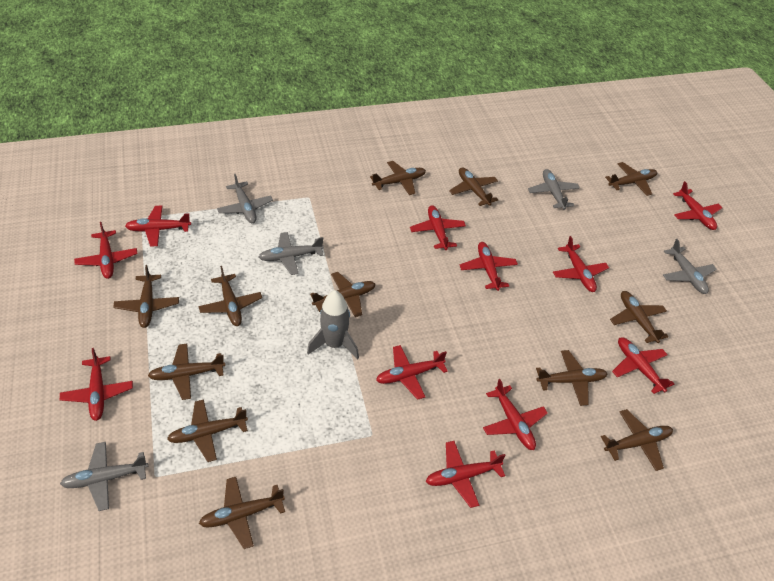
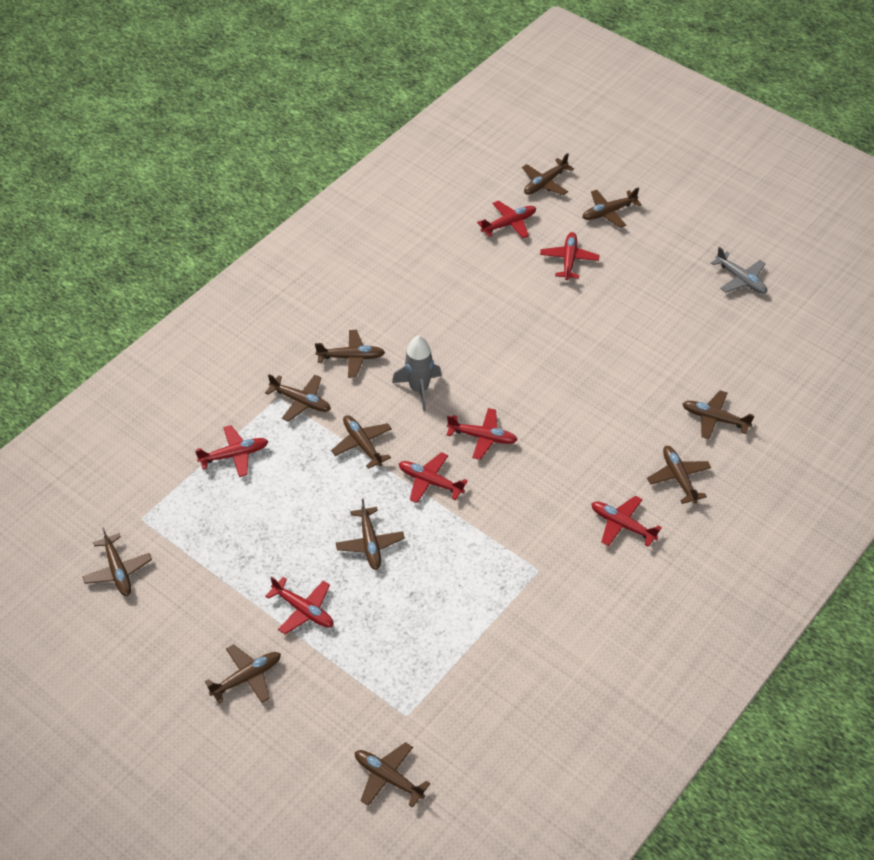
brown plane: [113,265,179,328] [148,343,225,400] [167,399,248,462] [198,266,262,326] [199,477,285,549] [310,272,376,317] [370,161,426,195] [449,167,498,206] [536,350,608,406] [601,409,673,471] [605,162,657,196] [610,291,668,343] = 12 -> [82,527,152,596] [205,644,281,704] [265,374,331,422] [315,330,385,378] [331,415,392,469] [336,499,405,570] [355,742,430,808] [522,153,574,195] [582,187,642,228] [647,446,711,504] [682,390,754,439] = 11
grey plane: [60,442,148,511] [217,174,273,223] [259,232,324,275] [528,169,580,210] [663,239,717,294] = 5 -> [711,247,767,294] = 1
red plane: [60,348,133,421] [74,222,138,279] [125,206,191,247] [376,345,448,400] [410,205,466,250] [426,441,506,508] [460,242,518,291] [483,379,548,450] [553,236,609,292] [612,337,674,394] [673,181,722,230] = 11 -> [195,425,268,477] [265,576,333,634] [399,452,468,503] [447,408,517,460] [477,200,536,239] [540,232,599,280] [591,496,662,547] = 7

